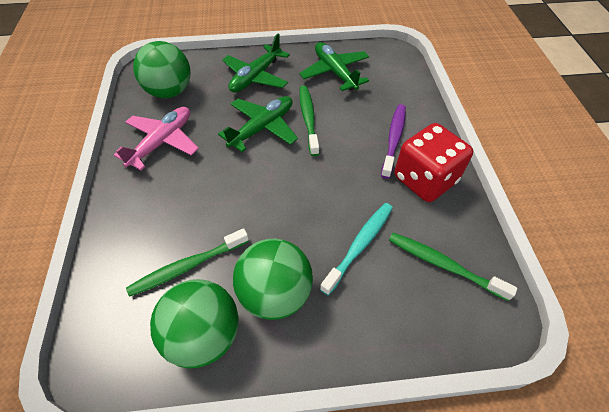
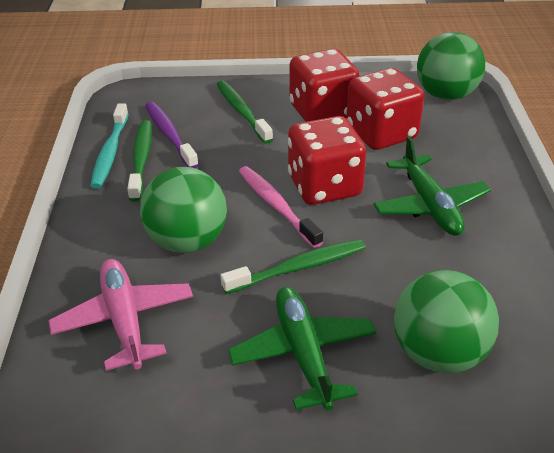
green plane: [218,96,298,152] [222,34,290,92] [299,42,369,91] = 3 -> [228,287,376,411] [373,136,491,236] = 2
pink toothbrush: none = 0 -> [239,166,323,248] = 1
red dice: [394,123,473,202] = 1 -> [288,116,366,205] [290,49,360,122] [346,68,424,150] = 3

